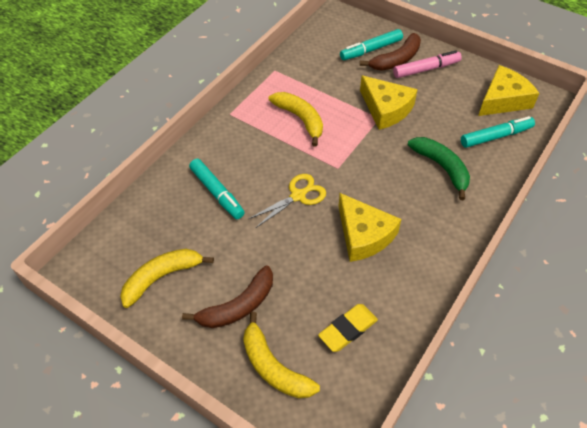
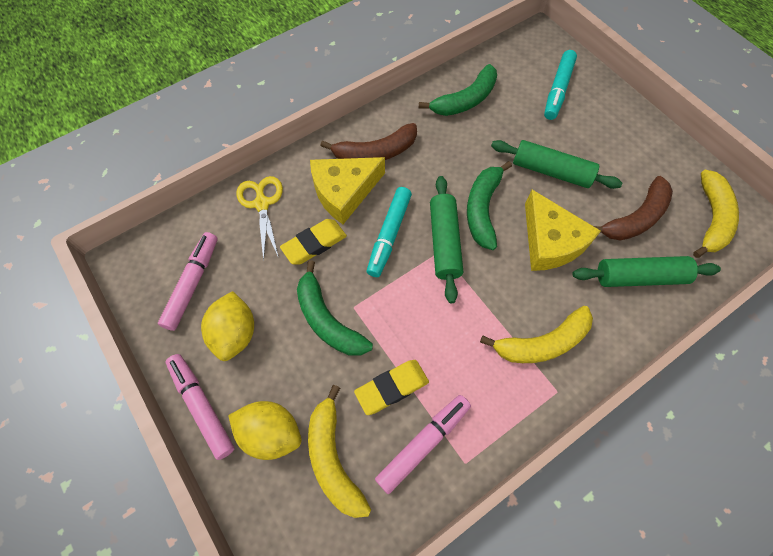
green banana: [408,137,470,200] = 1 -> [297,260,373,356] [419,64,497,116] [467,161,512,250] = 3
green rolling pin: none = 0 -> [430,176,463,303] [491,140,622,189] [573,256,721,287] = 3
pink marker: [393,50,462,78] = 1 -> [158,232,218,331] [166,354,235,460] [375,395,471,494] = 3
turquoise marker: [189,159,245,219] [340,29,403,60] [461,116,535,148] = 3 -> [367,187,412,277] [544,50,577,120] = 2
yellow cheese: [338,193,401,262] [360,75,418,130] [478,65,539,116] = 3 -> [310,157,385,224] [525,190,601,271] = 2
yellow eraser: [318,304,378,352] = 1 -> [280,219,347,265] [354,360,429,415] = 2
yellow lemon: none = 0 -> [201,291,254,361] [228,401,301,460] = 2

